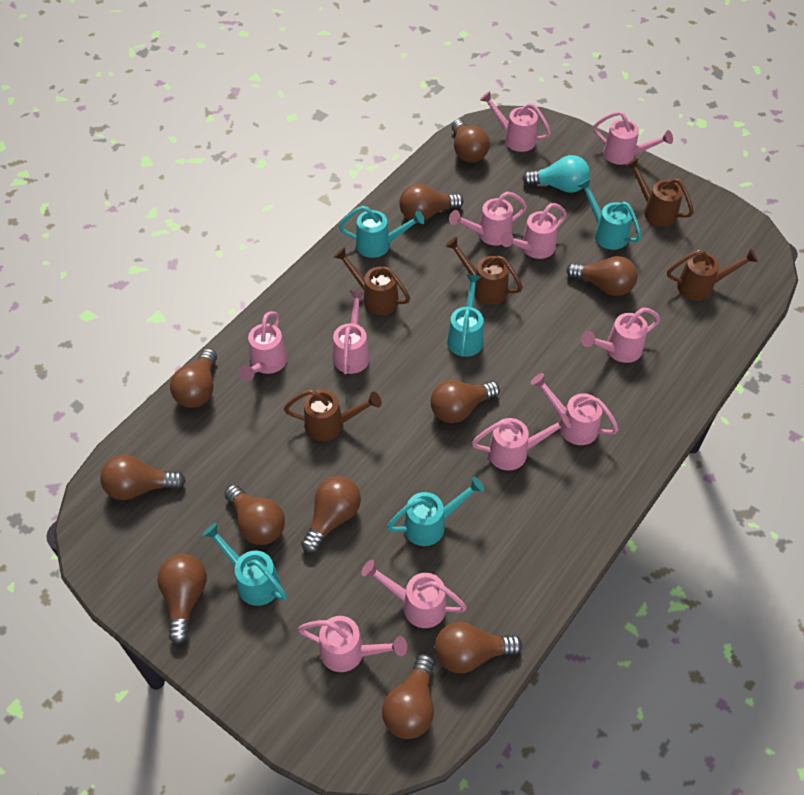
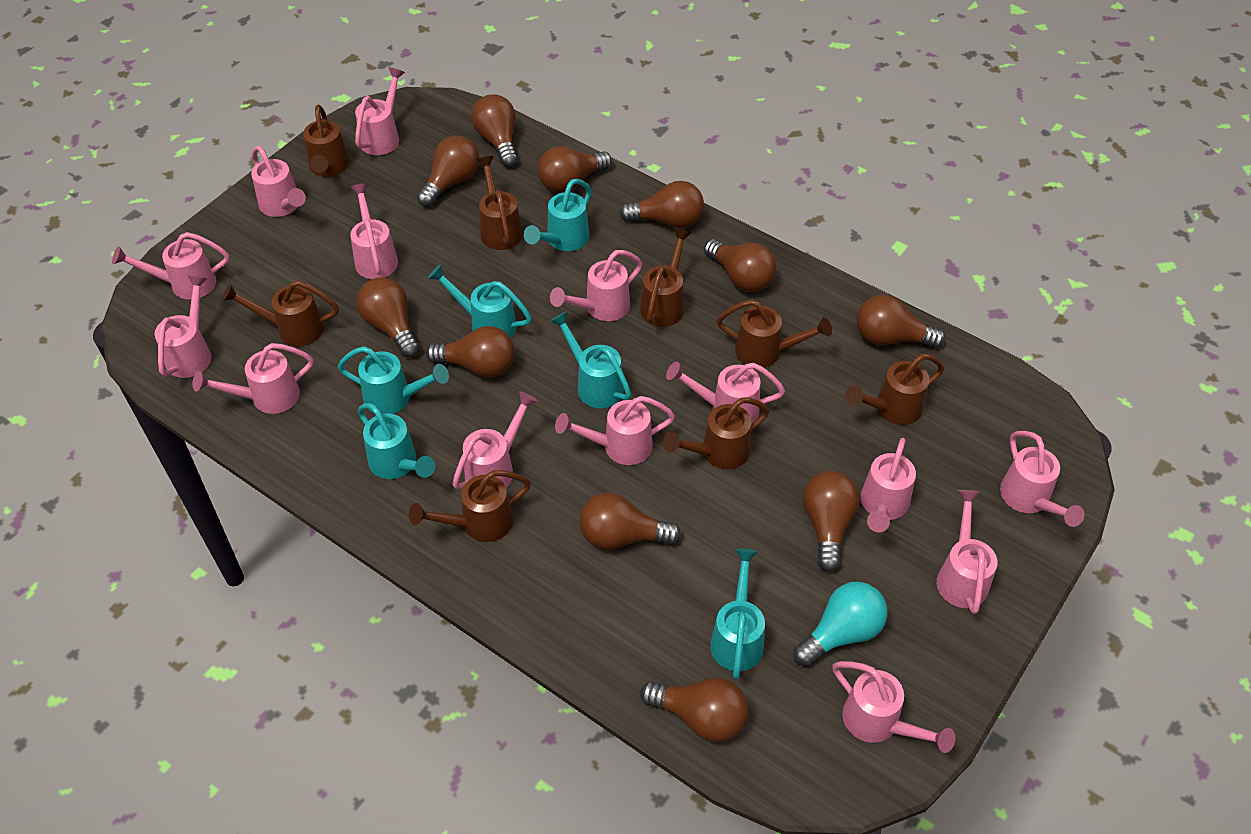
brown watering can: [284,389,381,441] [333,247,410,315] [445,237,523,305] [625,158,694,227] [667,249,758,301] = 5 -> [222,281,339,347] [303,104,349,177] [409,470,531,542] [476,156,523,250] [640,228,692,327] [663,398,769,469] [717,299,832,368] [845,354,944,425] = 8
pink watering can: [239,311,287,381] [298,616,407,672] [333,290,370,374] [361,560,467,628] [449,192,527,246] [472,413,571,470] [480,91,551,152] [500,203,567,259] [531,373,619,445] [581,308,660,363] [593,111,673,165] = 11 -> [112,232,229,300] [155,275,212,378] [192,343,314,414] [251,146,306,217] [350,183,398,279] [355,67,405,155] [452,391,538,490] [550,250,642,321] [555,396,675,465] [666,362,785,424] [832,661,955,753] [860,438,916,532] [936,490,997,614] [1000,431,1085,527] = 14
turquoise watering can: [202,523,287,606] [339,206,425,258] [387,477,485,546] [447,274,484,357] [577,178,642,250] = 5 -> [338,346,449,414] [358,403,435,479] [428,264,532,338] [524,179,592,251] [550,311,631,408] [710,548,765,679] = 6

